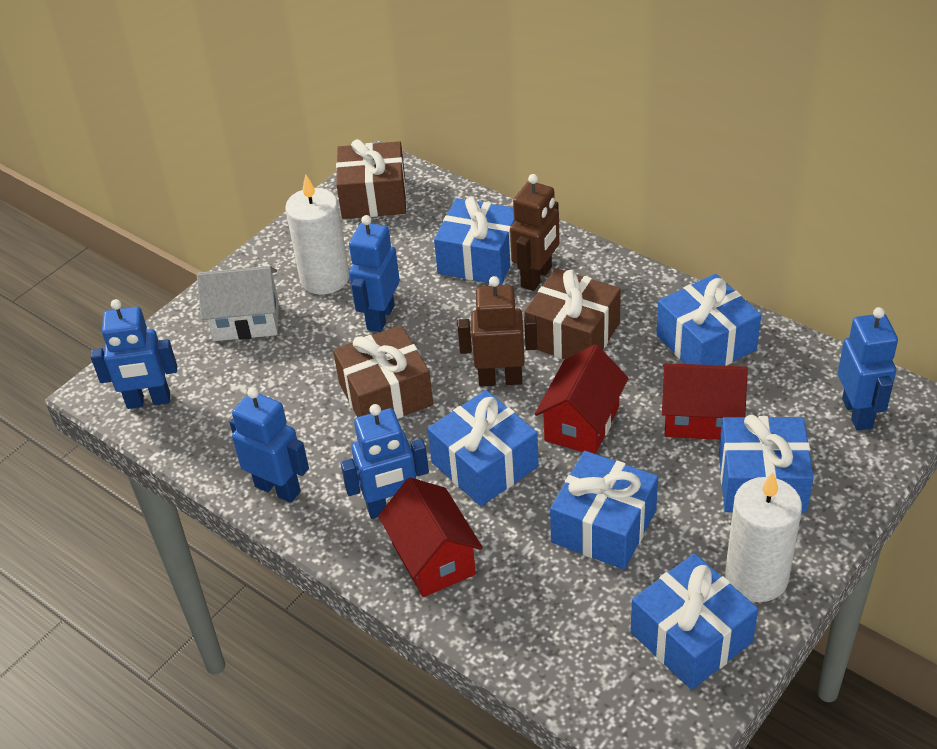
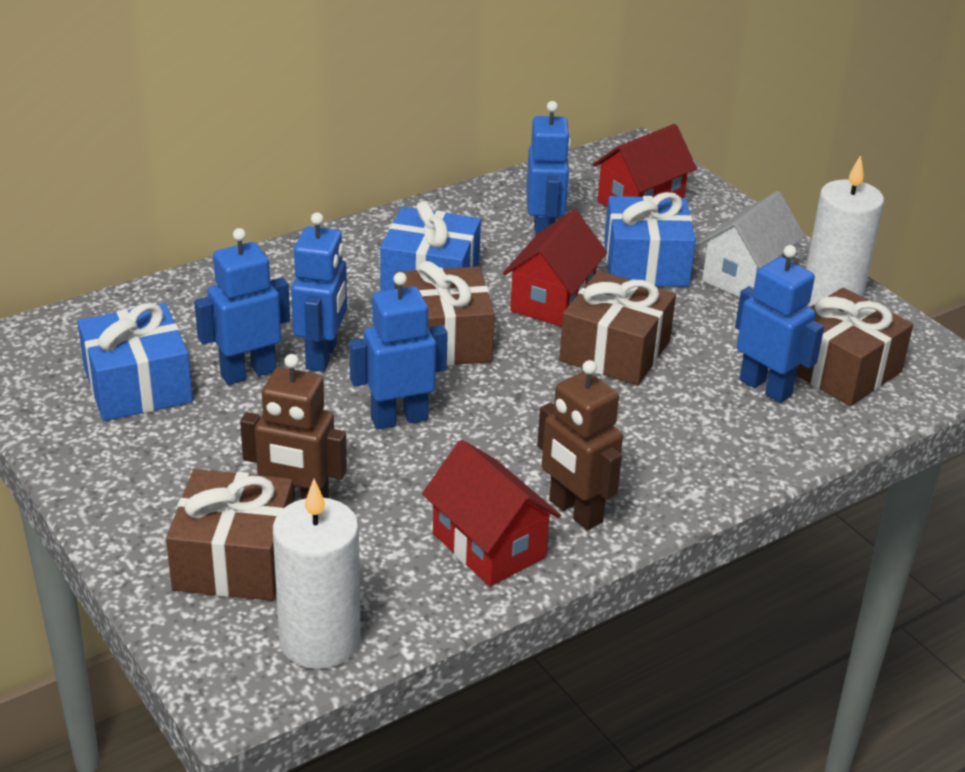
blue gift: [427,390,539,506] [434,196,515,285] [550,451,658,570] [630,553,758,690] [656,274,761,366] [719,415,814,512] = 6 -> [77,303,193,421] [380,201,481,291] [604,192,696,287] = 3
brown gift: [333,325,433,419] [336,139,406,219] [524,268,621,359] = 3 -> [166,469,294,601] [394,261,495,366] [559,271,676,386] [796,287,913,406] = 4

